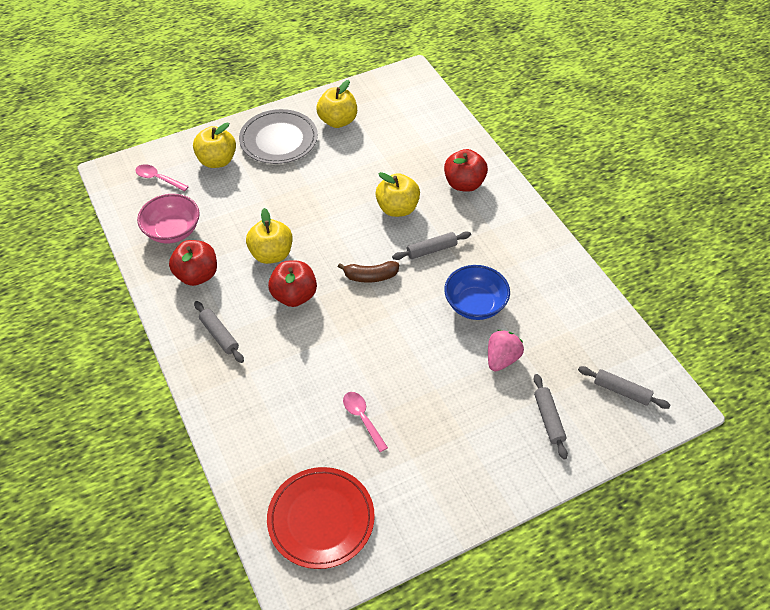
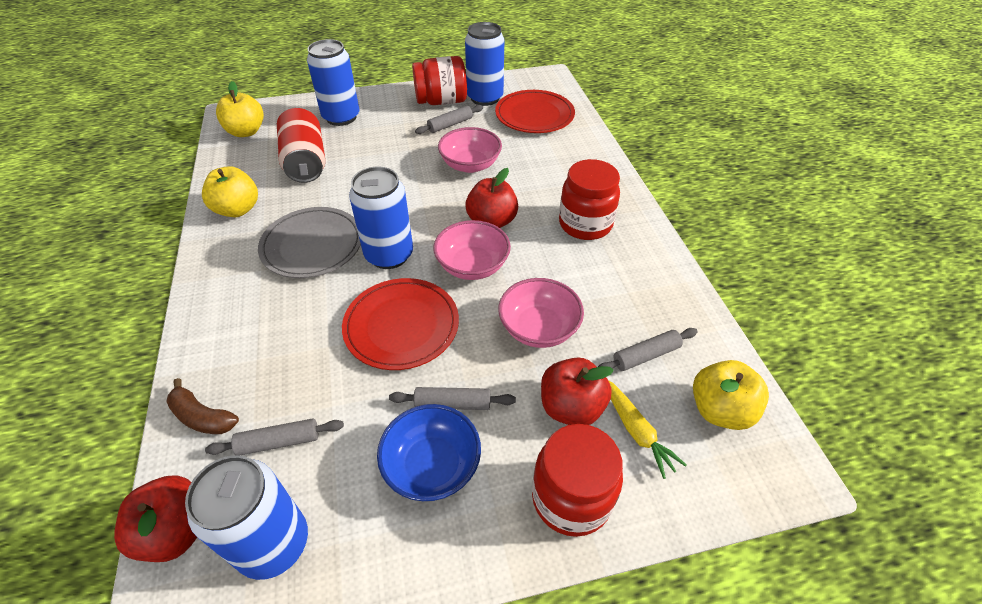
blue can: none = 0 -> [185,455,308,580] [307,39,359,126] [349,167,413,269] [465,22,504,106] = 4
pink bowl: [137,194,200,243] = 1 -> [433,220,511,280] [438,127,502,173] [498,278,584,348] = 3
pink spoon: [135,164,189,191] [343,392,388,452] = 2 -> none = 0
pink strawberry: [488,330,524,372] = 1 -> none = 0
red can: none = 0 -> [277,108,325,183] = 1
red jar: none = 0 -> [412,56,467,105] [532,424,623,537] [559,159,620,240] = 3
red plate: [267,467,375,569] = 1 -> [342,278,459,370] [495,90,575,133] = 2
yellow apple: [193,123,236,168] [246,208,292,264] [316,80,357,128] [376,172,420,217] = 4 -> [202,166,258,217] [216,81,264,137] [693,360,769,430] = 3
yellow carrot: none = 0 -> [608,380,687,479] = 1

